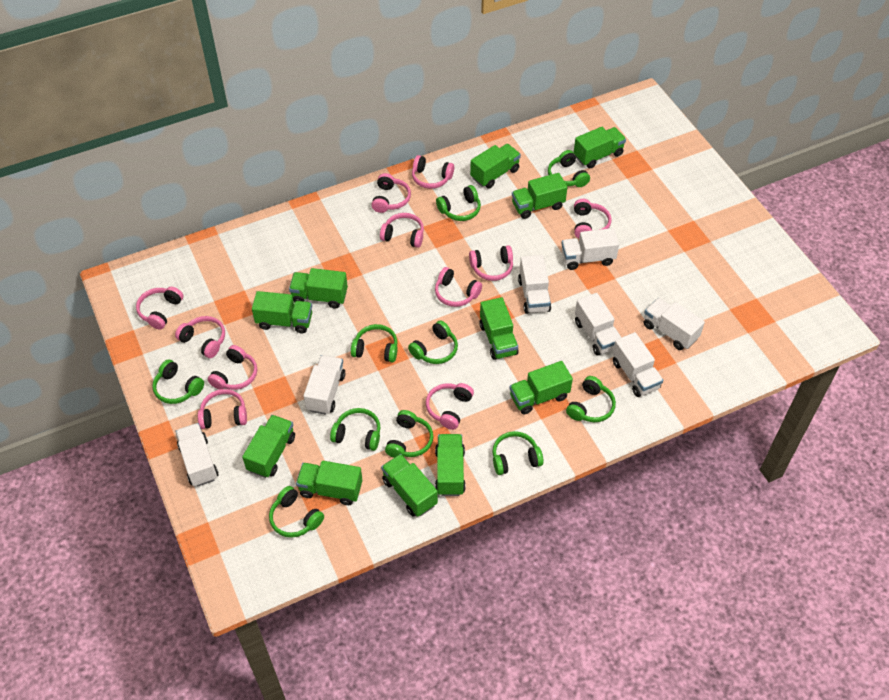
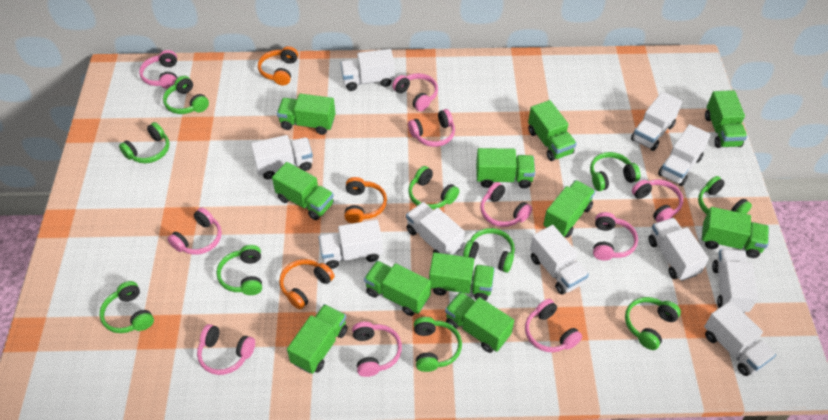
orange headphones: none = 0 -> [258,46,298,85] [279,259,335,310] [344,177,387,223] = 3
pink headphones: [136,287,183,330] [175,316,225,358] [198,389,247,429] [208,345,257,390] [371,173,411,213] [380,213,424,248] [412,155,454,189] [426,383,474,430] [435,267,482,307] [469,245,513,281] [574,199,612,238] = 11 -> [139,50,177,89] [168,208,222,255] [197,324,255,375] [352,322,402,377] [392,73,438,111] [408,109,455,147] [480,182,532,227] [525,299,582,352] [593,212,638,261] [632,179,683,223] = 10
white truck: [175,423,219,487] [303,355,346,415] [518,255,551,314] [561,228,619,270] [575,293,621,356] [612,332,663,397] [644,298,705,350] = 7 -> [251,135,313,179] [319,220,383,269] [340,49,395,91] [406,202,465,255] [530,225,589,295] [631,91,682,151] [648,218,709,281] [658,124,711,186] [704,301,776,376] [712,249,759,313] = 10

